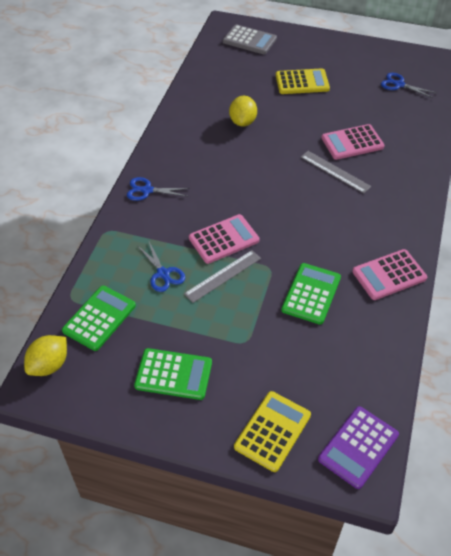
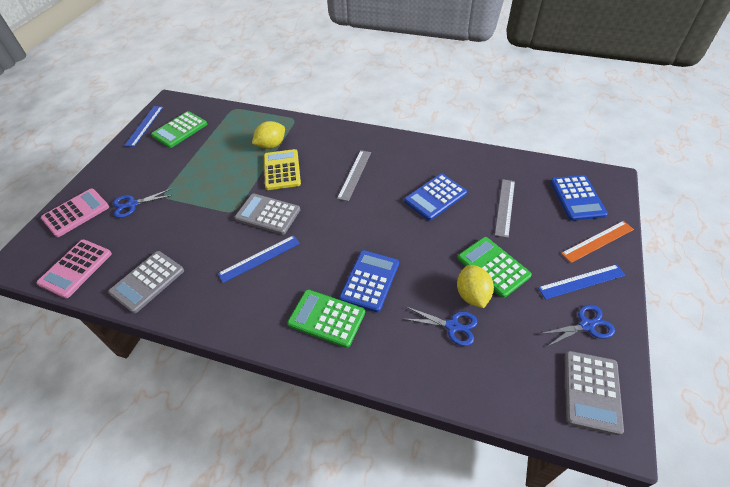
blue calculator: none = 0 -> [339,250,399,312] [404,174,467,221] [550,175,608,221] = 3
blue ruler: none = 0 -> [124,106,163,147] [218,235,300,283] [538,264,626,299] = 3
grey calculator: [223,24,277,54] = 1 -> [108,251,184,313] [235,194,300,235] [565,351,624,435] = 3
orange ruler: none = 0 -> [561,221,634,263] = 1
pink calculator: [189,214,260,264] [322,124,385,160] [352,249,427,300] = 3 -> [37,239,112,298] [41,189,109,237] = 2
purple calculator: [318,406,399,489] = 1 -> none = 0
yellow calculator: [234,391,311,472] [276,68,330,94] = 2 -> [264,149,301,190] = 1

